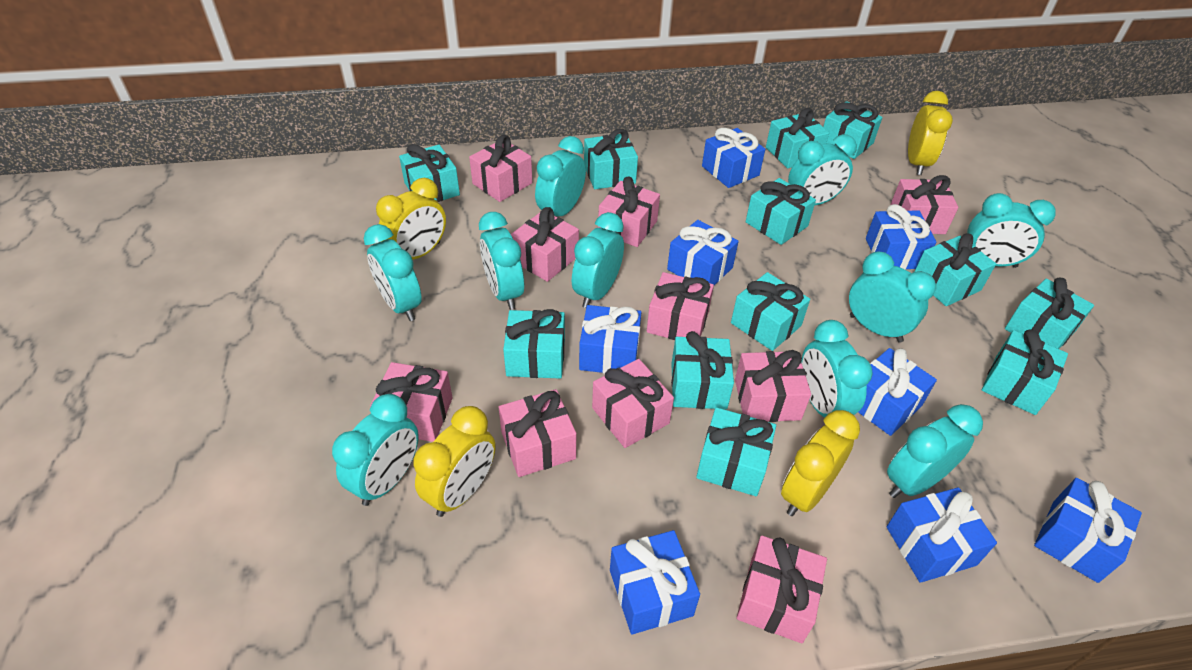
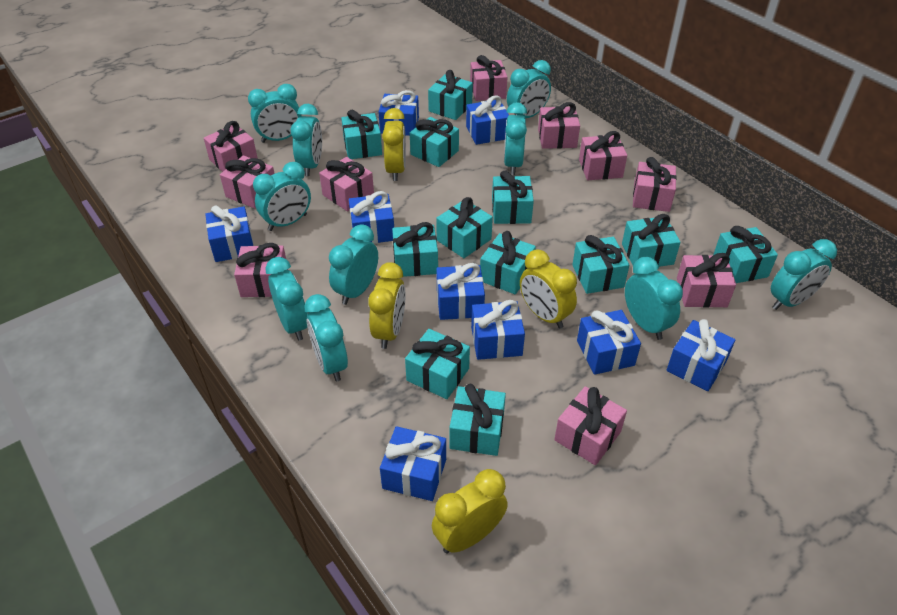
blue gift: [579,305,641,374] [610,530,700,635] [667,220,739,285] [702,128,765,188] [858,348,937,436] [866,204,936,269] [887,487,997,583] [1034,478,1142,583] = 8 -> [205,206,253,262] [349,191,394,244] [379,90,419,136] [380,426,446,501] [436,263,485,320] [466,95,509,145] [471,300,525,360] [577,310,641,375] [666,319,735,391] = 9

